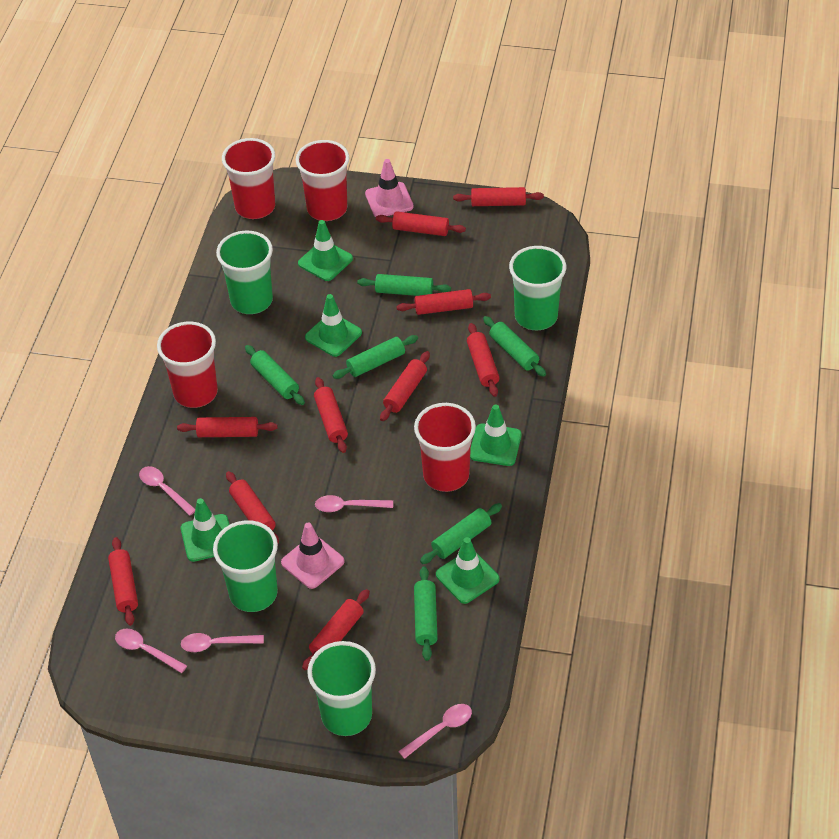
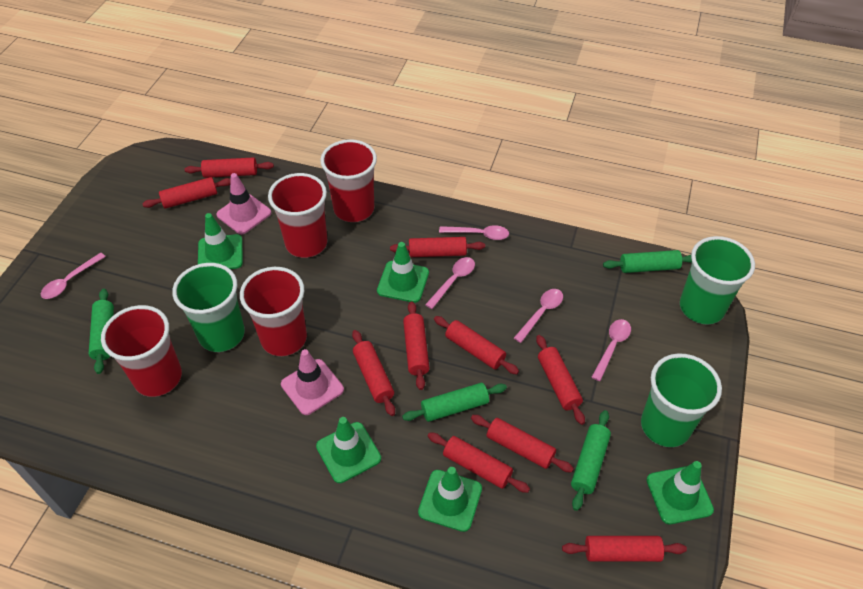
green cup: [213,520,278,612] [216,231,273,314] [307,641,376,736] [509,246,566,330] = 4 -> [172,263,245,352] [641,353,722,447] [680,236,755,324] = 3
green rolling pin: [245,345,305,405] [333,335,418,379] [357,274,451,296] [414,566,438,661] [420,503,502,564] [483,316,546,377] = 6 -> [89,289,114,374] [402,383,507,422] [571,410,611,511] [603,250,692,273] = 4

